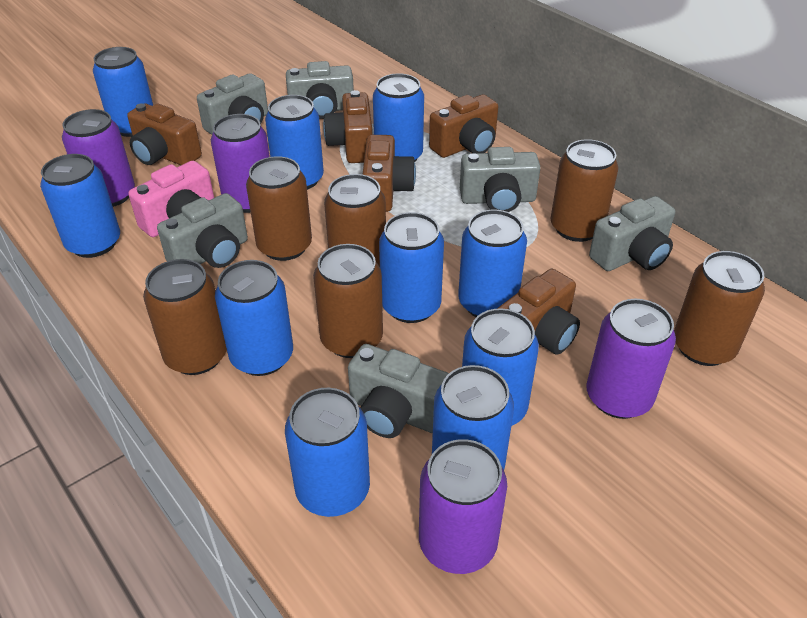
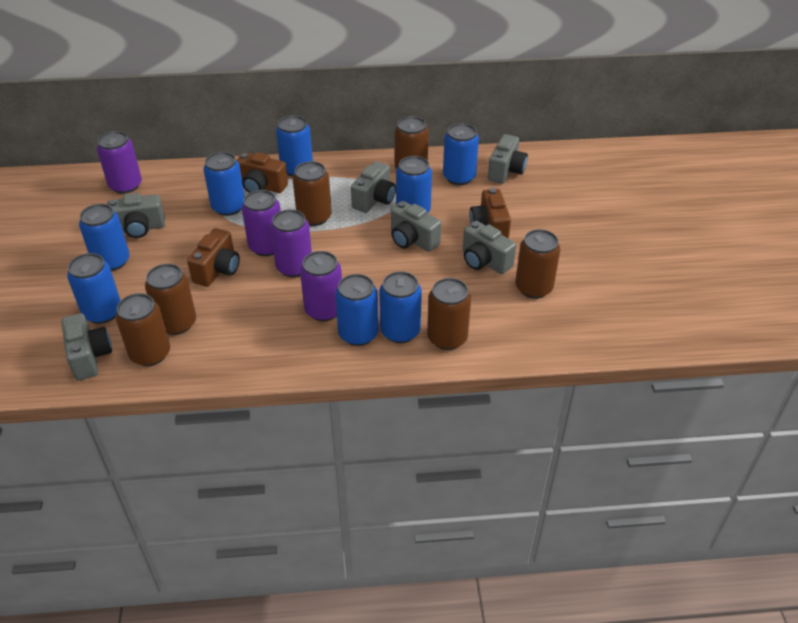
blue can: [40,154,120,258] [93,47,153,137] [215,260,293,376] [265,95,324,190] [285,388,370,517] [373,73,424,161] [379,212,444,323] [432,365,514,470] [458,210,527,317] [462,308,539,426] = 10 -> [67,253,121,324] [79,204,130,271] [203,152,245,216] [276,115,313,177] [335,274,379,346] [379,271,422,343] [396,156,432,213] [443,123,479,185] = 8
brown camera: [127,103,202,165] [323,90,373,163] [362,135,416,212] [429,94,498,158] [497,269,580,354] = 5 -> [187,228,240,287] [237,152,288,193] [470,188,511,239] = 3
pink camera: [128,161,214,237] = 1 -> none = 0

